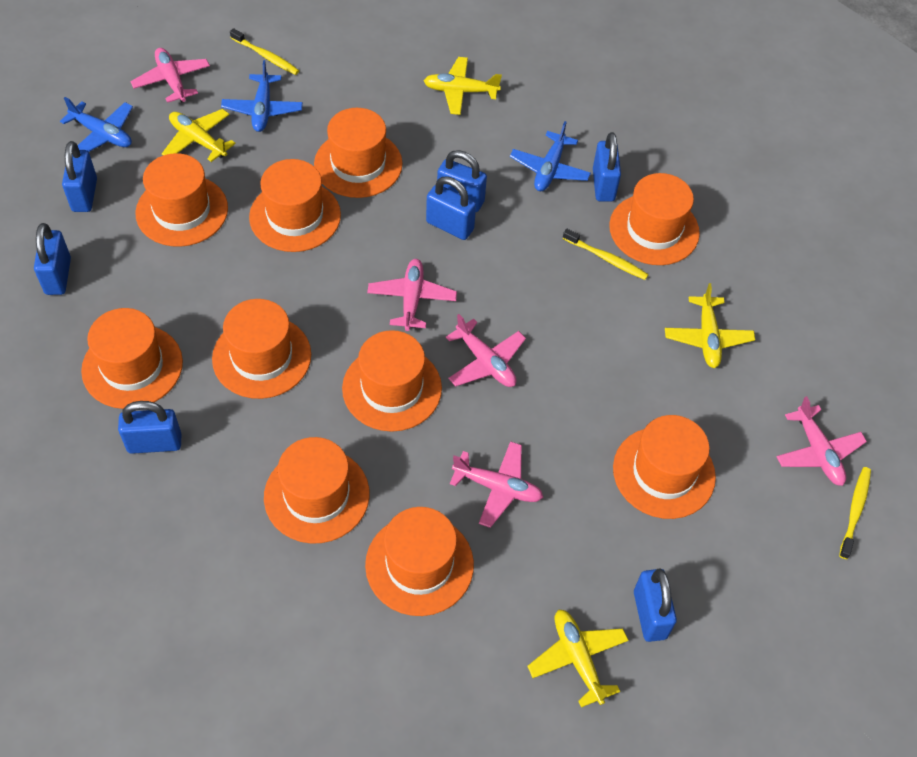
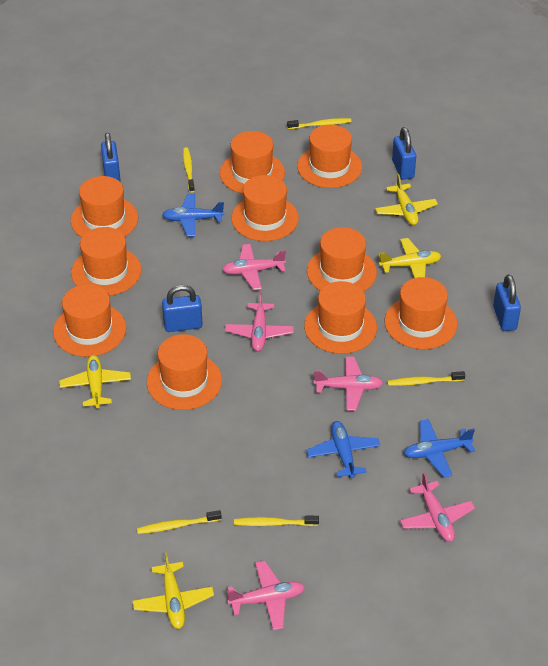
blue padlock: [34,223,71,295] [62,141,97,212] [118,401,181,454] [426,177,476,240] [437,150,487,212] [593,132,621,202] [634,569,677,642] = 7 -> [101,133,121,182] [162,285,203,332] [392,127,416,180] [493,275,521,331] = 4
yellow toothbrush: [230,28,299,75] [563,229,649,280] [839,467,871,559] = 3 -> [137,510,222,534] [183,147,195,193] [234,516,319,526] [287,118,351,129] [387,371,465,386] = 5

